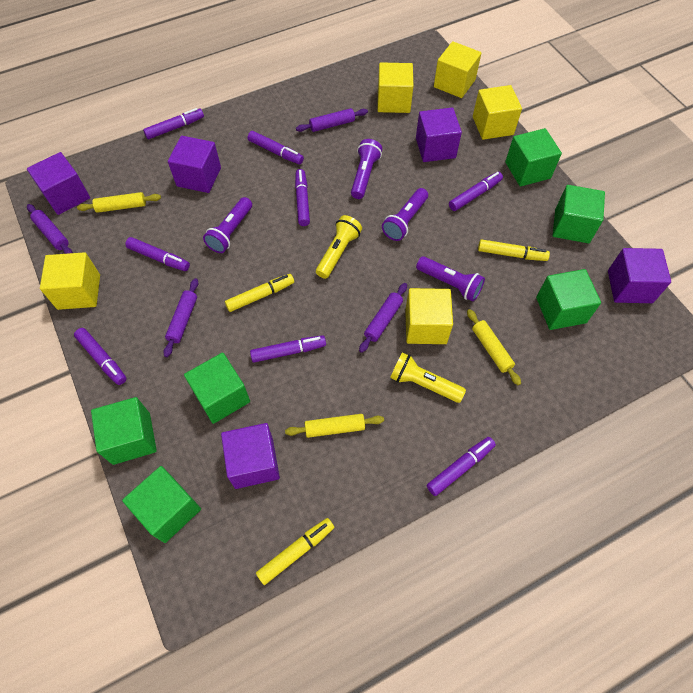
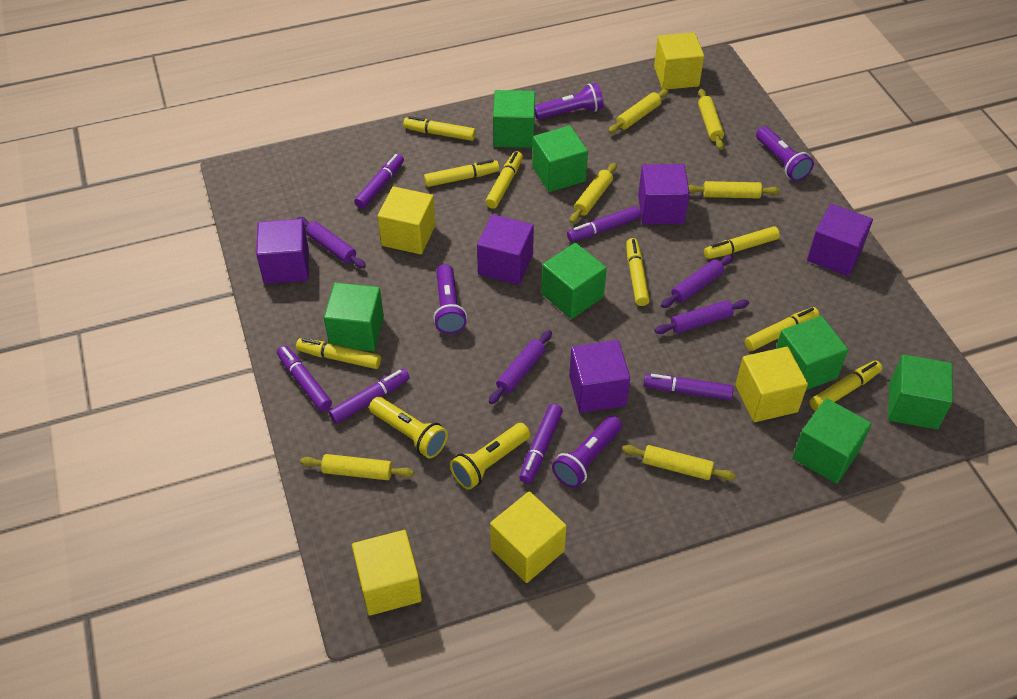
green cube: [91,397,157,465] [122,466,201,543] [184,353,250,424] [505,128,562,187] [536,269,601,330] [553,185,605,243] = 6 -> [324,283,384,351] [493,90,535,148] [532,126,588,192] [541,243,607,319] [776,316,848,390] [792,398,872,484] [888,354,953,430] = 7
purple marker: [74,328,127,385] [125,237,190,271] [143,108,204,139] [248,131,304,164] [250,335,326,363] [295,169,310,226] [427,437,496,496] [449,172,503,211] = 8 -> [277,345,332,411] [329,368,410,424] [354,154,404,209] [519,404,563,484] [567,206,641,242] [643,374,734,400] = 6
yellow marker: [225,274,294,312] [256,518,335,585] [478,239,550,261] = 3 -> [296,338,381,369] [403,116,476,141] [424,160,499,187] [485,151,523,209] [626,238,650,306] [704,226,780,259] [745,307,819,351] [809,361,882,411] = 8
yellow rolling pin: [77,192,161,213] [285,414,384,438] [467,309,521,385] = 3 -> [300,454,414,480] [570,163,617,223] [608,89,669,134] [622,445,736,480] [688,181,780,198] [698,88,724,150] = 6

